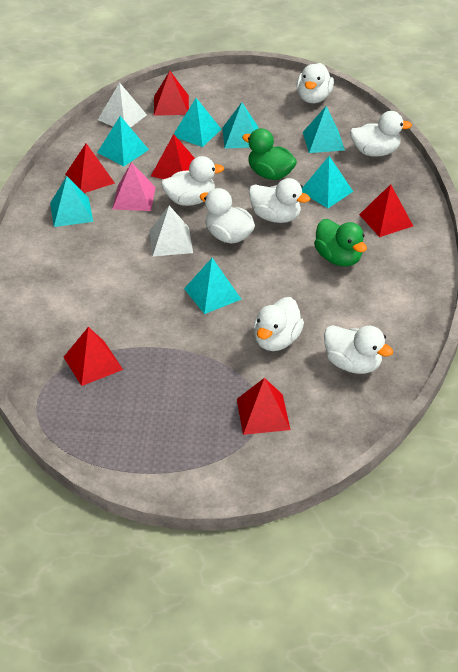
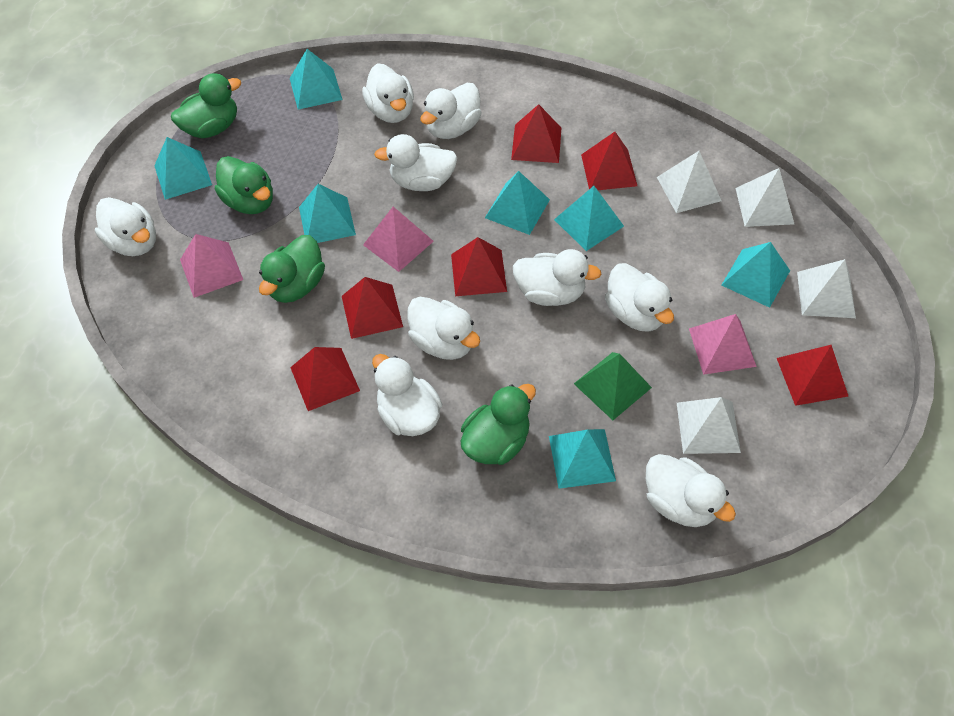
green duck: [242,128,297,180] [314,219,367,267] = 2 -> [171,73,241,138] [215,156,273,214] [259,235,325,303] [461,384,536,465] = 4
green pyramid: none = 0 -> [574,352,652,420] = 1
pink pyramid: [112,162,156,211] = 1 -> [180,234,243,298] [363,207,434,272] [689,314,757,375] = 3
white duck: [161,156,224,206] [199,188,255,244] [249,178,310,223] [254,297,304,351] [296,63,334,103] [324,325,393,374] [350,111,412,157] = 7 -> [95,197,156,256] [362,63,414,123] [372,354,442,436] [374,134,457,191] [408,297,480,360] [420,83,481,139] [513,249,601,306] [605,263,674,332] [646,454,736,527] = 9
white pyramid: [98,82,147,128] [149,206,193,257] = 2 -> [657,151,721,213] [677,397,741,454] [736,168,794,227] [797,259,856,318] = 4

